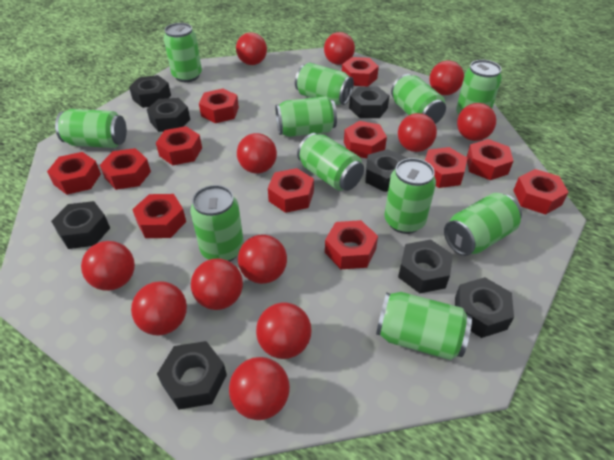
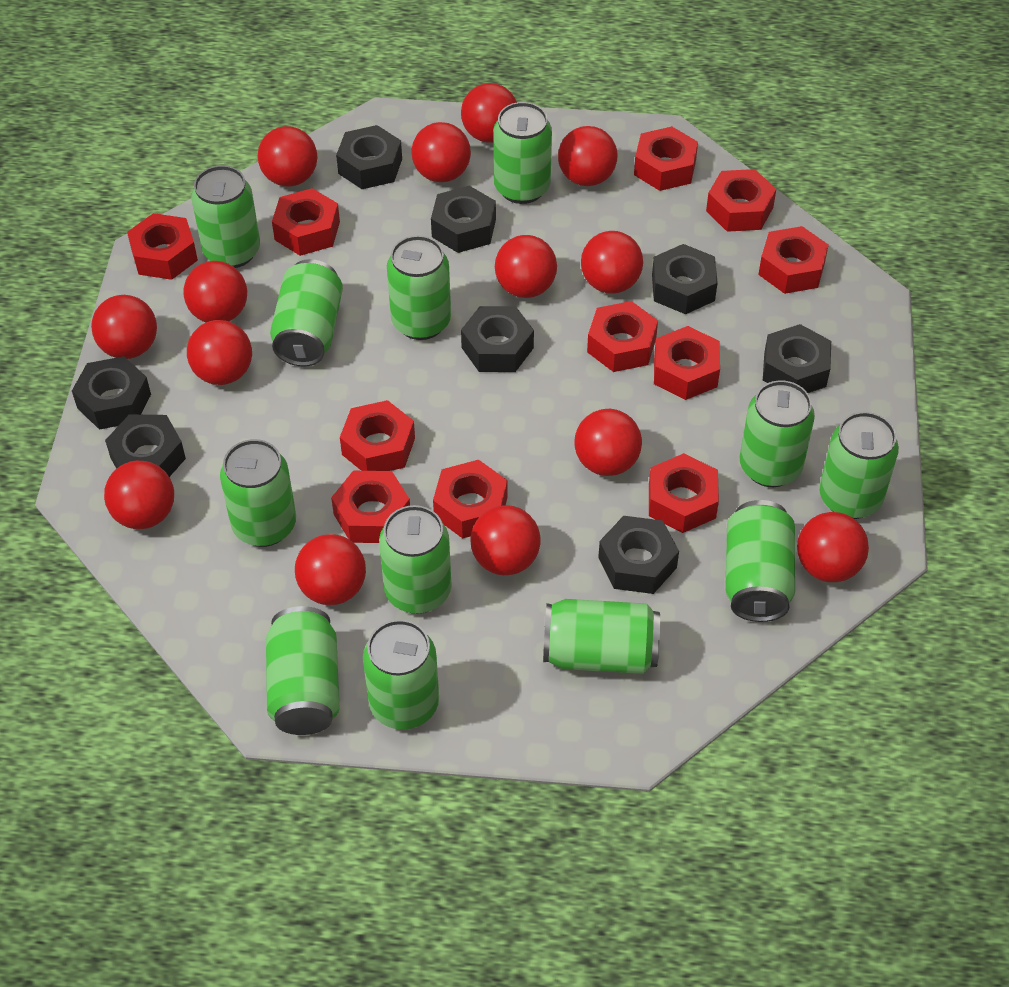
green can: [55,109,127,148] [164,23,202,82] [191,185,244,261] [276,96,337,137] [295,63,354,105] [297,133,364,191] [376,292,472,360] [384,158,436,234] [391,74,446,124] [444,193,522,256] [456,60,502,115] = 11 -> [191,165,260,268] [220,439,296,547] [266,606,340,735] [270,259,343,367] [363,620,439,730] [379,505,452,614] [387,235,451,340] [493,102,552,204] [543,599,660,674] [725,500,795,622] [740,380,815,487] [819,412,899,519] = 12
red ball: [81,241,135,291] [131,281,187,336] [191,259,243,310] [229,357,290,420] [236,32,267,65] [237,133,277,173] [238,235,287,284] [256,302,312,359] [324,32,355,65] [398,113,437,152] [429,61,464,95] [457,103,496,141] = 12 -> [91,295,157,359] [104,461,174,529] [183,261,247,322] [187,320,252,385] [258,126,317,187] [295,534,366,605] [411,122,471,182] [461,83,517,143] [470,505,541,575] [495,235,557,298] [558,126,617,186] [574,409,642,476] [581,231,643,294] [797,512,869,582] = 14
red nut: [47,152,101,195] [100,148,151,190] [132,194,186,238] [156,126,202,165] [199,89,239,123] [268,168,314,213] [325,220,378,269] [342,57,379,86] [344,121,387,158] [425,147,467,188] [467,139,513,180] [513,169,569,215] = 12 -> [127,213,198,280] [272,188,340,256] [331,471,410,543] [340,400,415,471] [433,460,508,539] [587,301,658,372] [634,127,698,191] [649,453,719,533] [654,326,720,400] [706,169,776,232] [758,226,829,294] = 11

